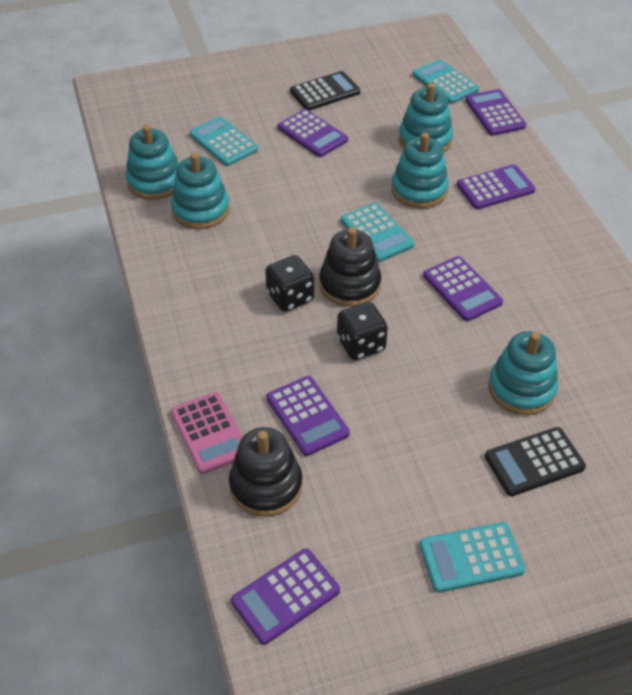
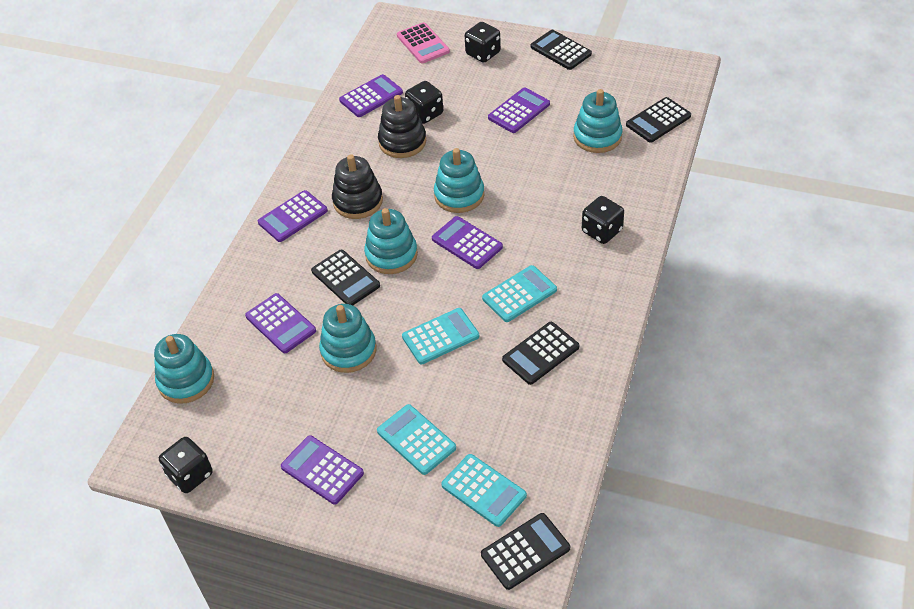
black calculator: [290,71,360,110] [485,427,586,496] = 2 -> [311,250,380,305] [481,513,570,590] [502,322,579,385] [531,30,592,70] [626,97,691,143] = 5
black dice: [265,255,314,312] [337,302,388,360] = 2 -> [159,437,213,493] [405,81,443,124] [465,22,501,63] [582,196,624,244] = 4

